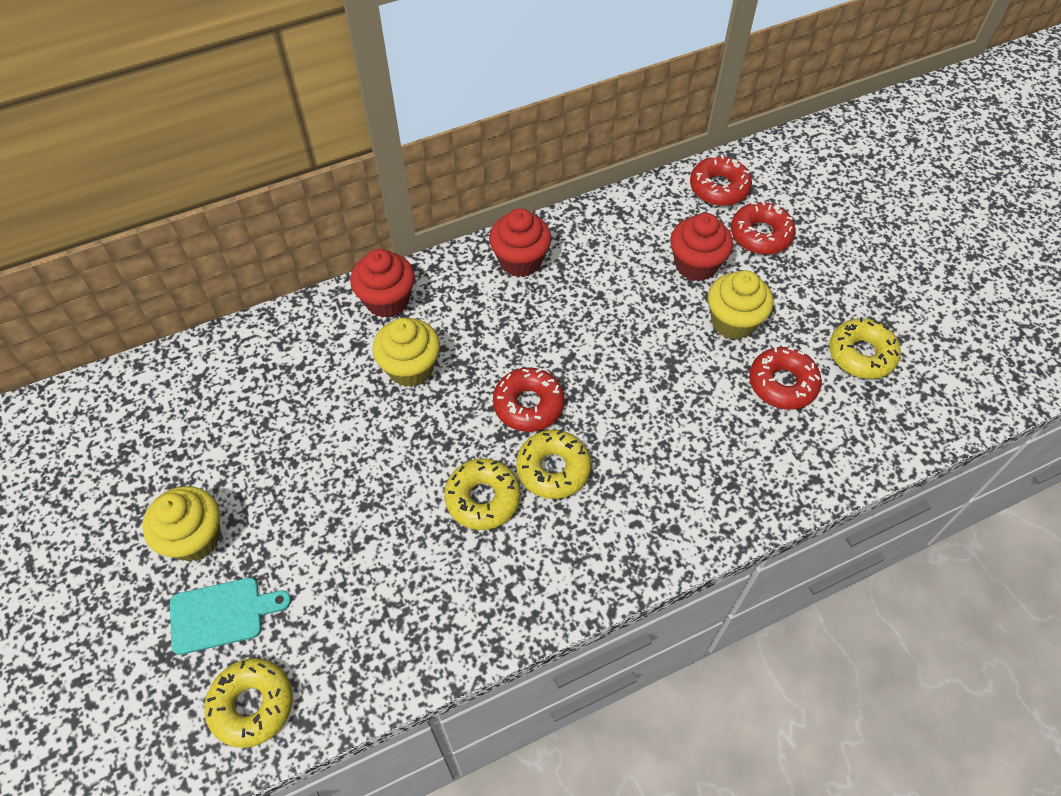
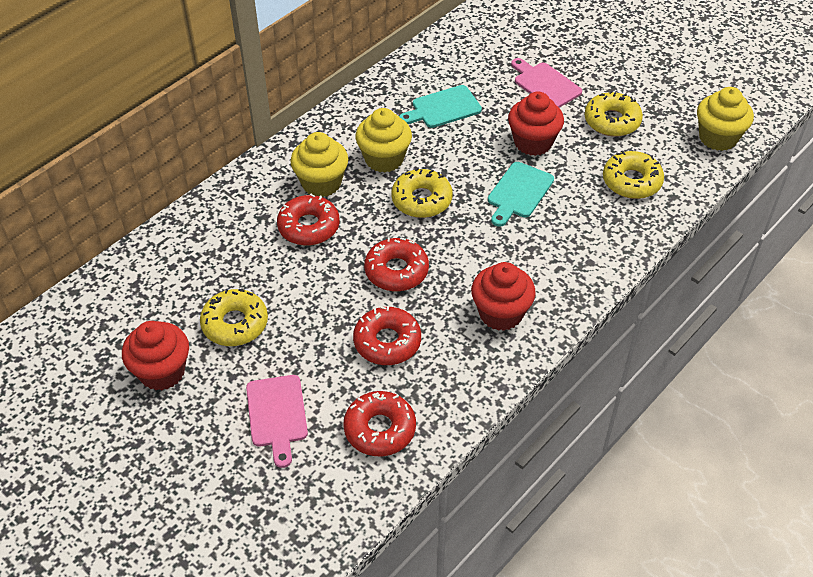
pink cutting board: none = 0 -> [246,375,308,468] [511,58,582,108] = 2
turquoise cutting board: [170,578,291,655] = 1 -> [399,85,482,128] [488,162,554,227] = 2

